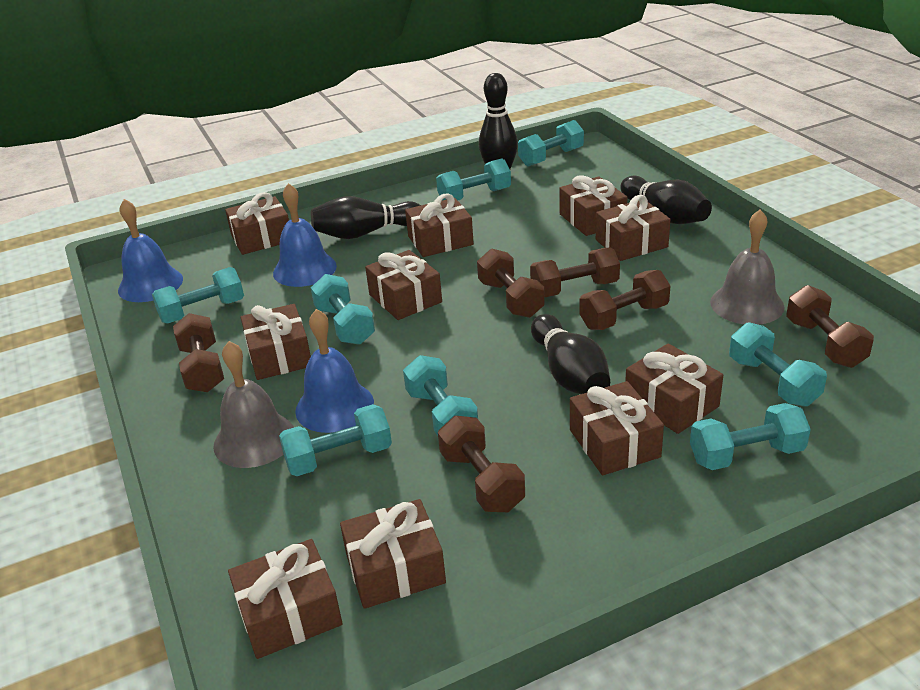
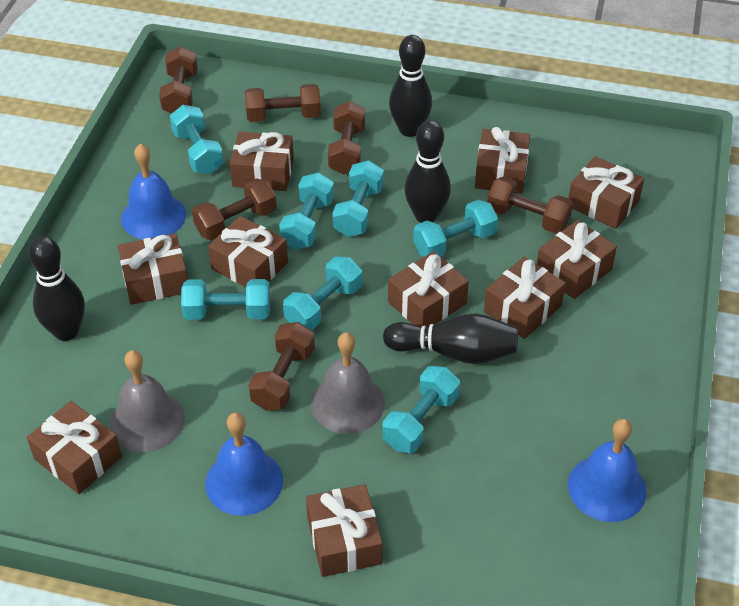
turquoise dumbbell: [152,267,244,323] [279,404,392,476] [311,274,375,345] [403,355,478,436] [436,158,511,200] [518,120,584,166] [690,403,811,470] [729,322,827,406] = 8 -> [170,105,224,174] [181,279,270,320] [279,172,334,250] [283,256,362,331] [332,160,384,237] [382,366,460,453] [413,200,498,257] = 7

